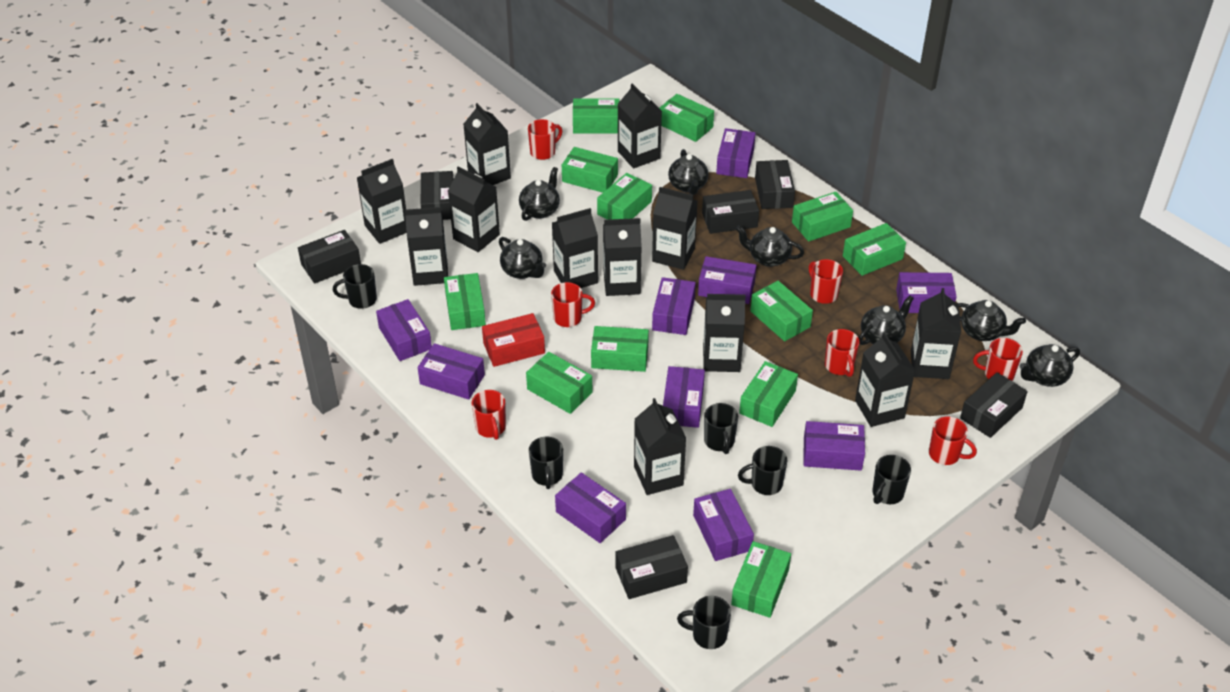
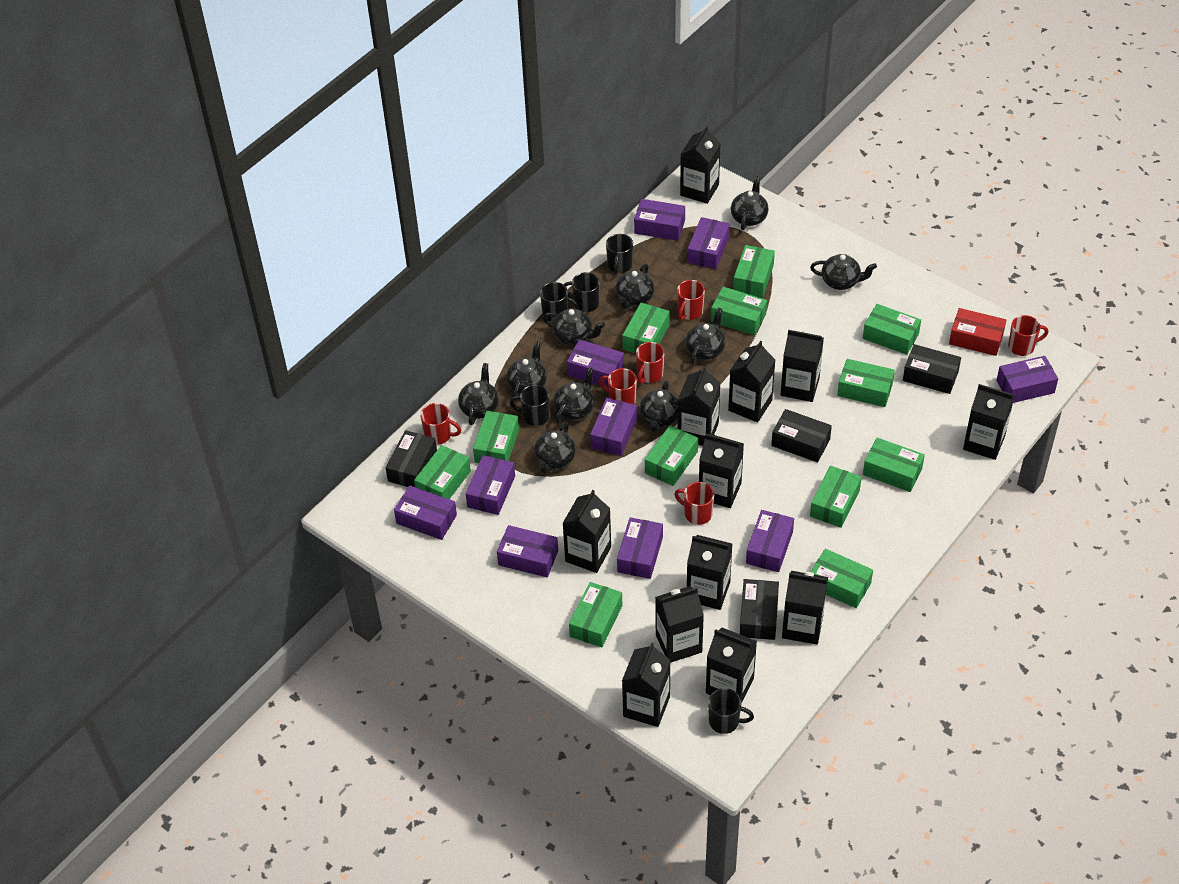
black box: [298,230,361,284] [421,171,454,220] [616,535,688,599] [702,190,759,234] [755,160,795,209] [960,372,1028,438] = 6 -> [386,430,437,487] [740,579,779,640] [771,409,832,462] [903,344,961,394] = 4
black mug: [333,264,377,309] [529,437,563,489] [677,596,731,649] [704,403,738,454] [738,446,787,495] [873,455,911,504] = 6 -> [510,385,549,426] [540,282,579,322] [563,272,600,312] [606,234,633,275] [708,688,754,734] = 5
black teapot: [499,237,546,279] [519,167,560,221] [668,149,708,195] [736,225,804,267] [859,296,914,345] [957,300,1026,341] [1019,344,1080,387] = 7 -> [458,363,499,425] [506,341,547,401] [534,422,576,474] [543,308,605,345] [554,367,595,424] [615,264,654,309] [640,380,678,432] [686,307,726,364] [731,176,769,230] [810,254,877,290] = 10
red mug: [472,390,506,440] [528,119,562,160] [551,282,595,327] [809,259,843,304] [825,329,859,377] [929,417,977,465] [973,338,1023,381] = 7 -> [420,403,461,445] [599,368,637,404] [636,342,665,384] [674,482,714,525] [677,280,705,320] [1008,315,1048,356] = 6

